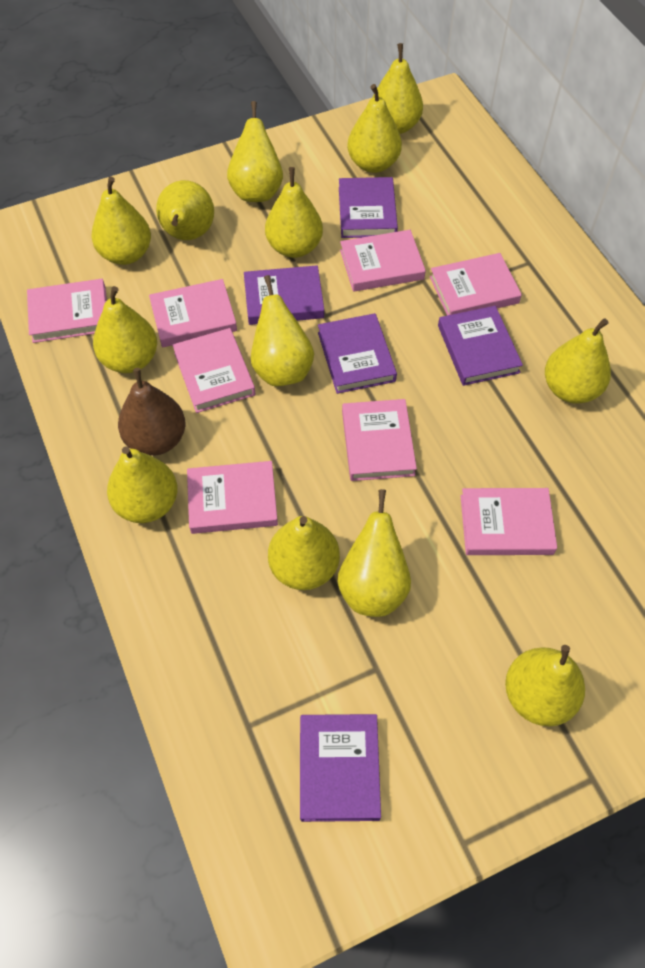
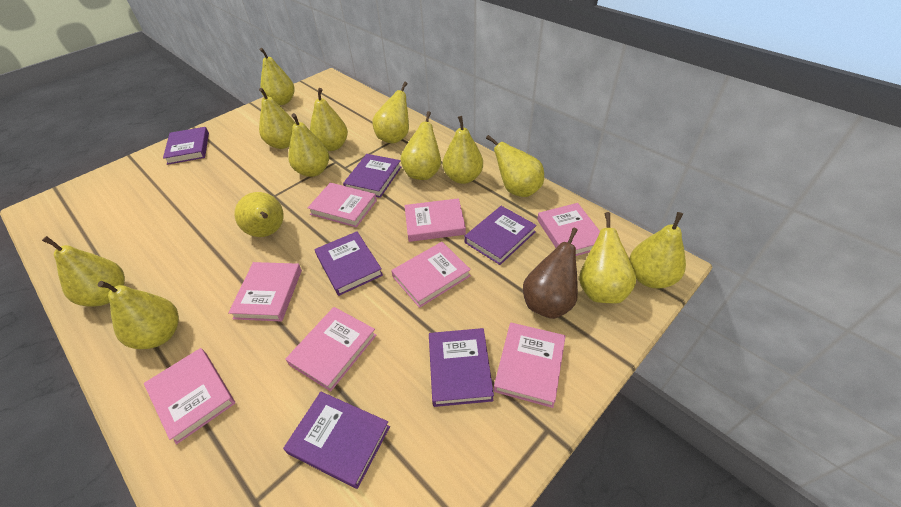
purple book: [244,265,324,325] [300,714,381,822] [318,313,397,394] [339,177,398,238] [438,306,523,386] = 5 -> [163,127,209,165] [283,392,390,489] [315,231,383,296] [343,154,401,198] [429,328,494,407] [464,206,537,265] = 6

